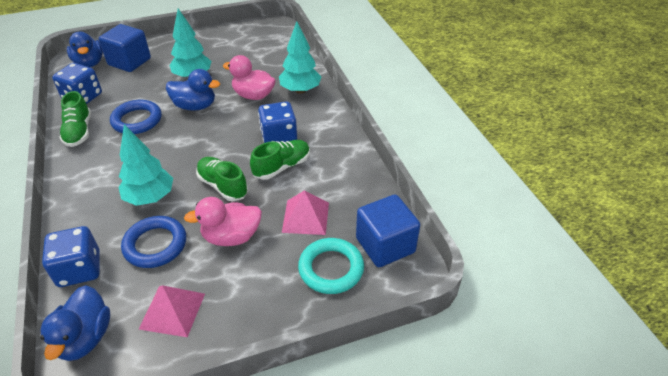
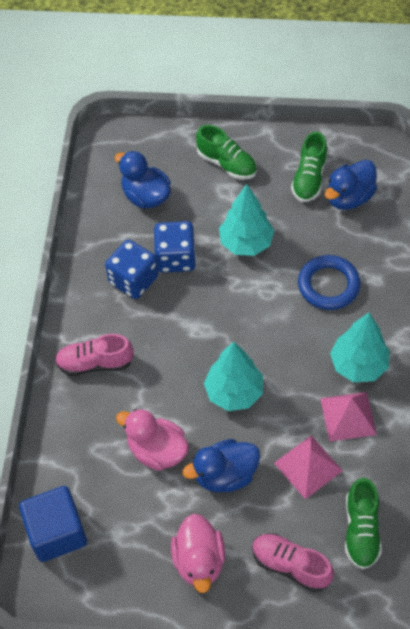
blue cube: [99,24,151,72] [356,195,420,267] = 2 -> [19,486,87,562] = 1
blue dice: [42,226,100,287] [52,63,102,104] [258,102,297,143] = 3 -> [105,239,158,299] [154,221,196,273] = 2
blue ring: [110,100,161,134] [121,216,186,268] = 2 -> [298,255,361,310] = 1
pink shoe: none = 0 -> [55,334,134,376] [252,533,334,592] = 2
turquoise ring: [298,238,364,294] = 1 -> none = 0

